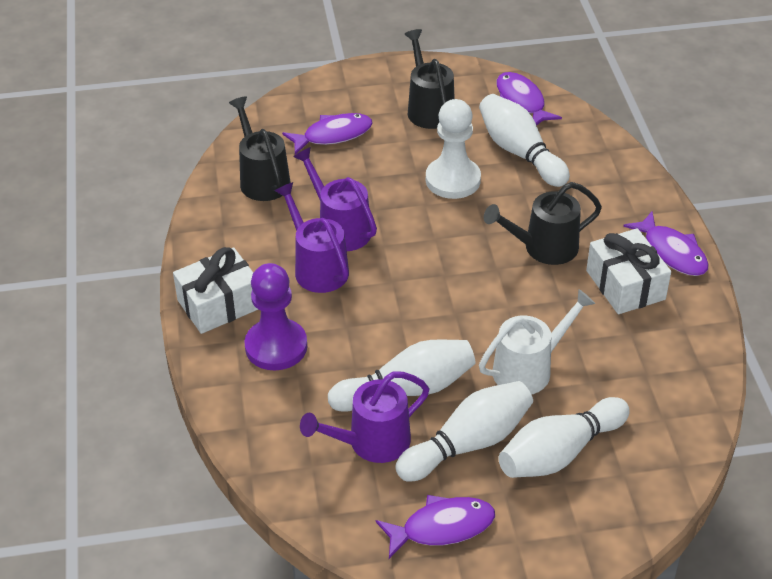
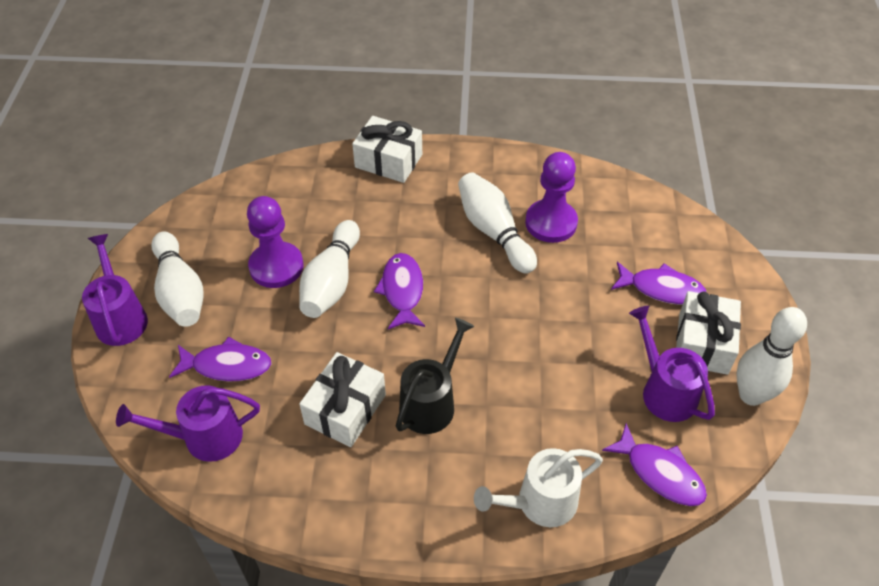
black watering can: [229,96,290,201] [405,29,455,129] [484,182,602,265] = 3 -> [396,318,474,434] = 1
purple pawn: [245,263,307,370] = 1 -> [247,196,303,288] [525,152,578,243] = 2
white gift: [173,247,259,334] [586,228,671,314] = 2 -> [299,352,386,447] [352,116,422,183] [676,291,741,375] = 3
white pawn: [426,99,481,199] = 1 -> none = 0

